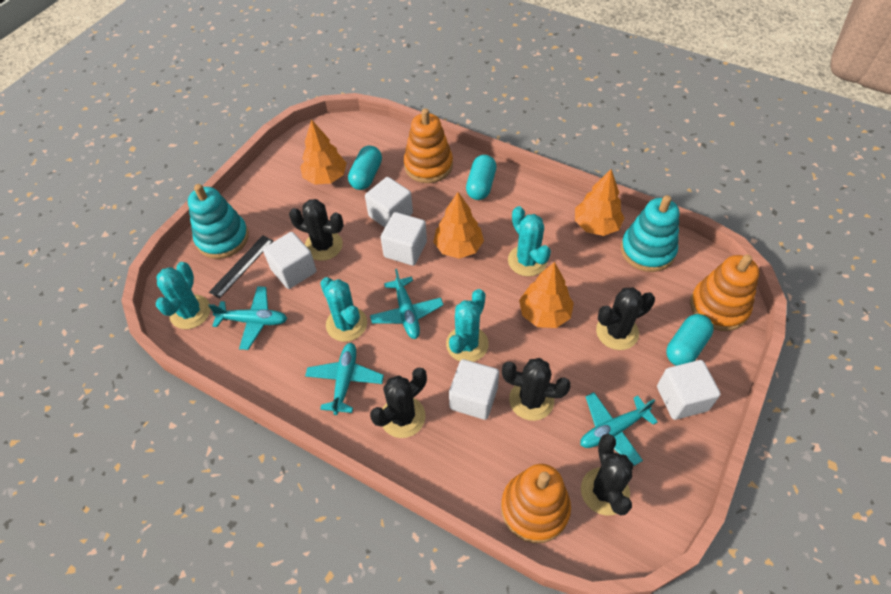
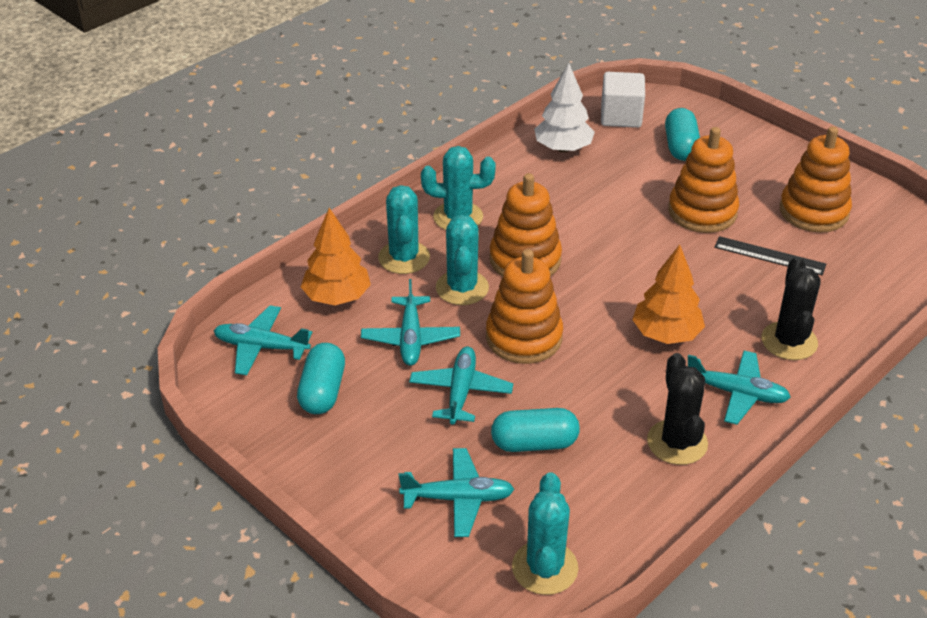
black cactus: [289,199,344,261] [370,367,427,438] [502,358,571,421] [581,434,633,516] [596,287,655,350] = 5 -> [647,353,708,465] [762,256,821,360] = 2
orange stacking toy: [404,108,453,183] [501,464,571,543] [690,254,759,331] = 3 -> [486,249,563,364] [489,173,562,277] [668,127,739,233] [780,126,852,233] = 4
orange tree: [300,119,347,185] [433,192,484,259] [519,262,574,328] [575,169,625,236] = 4 -> [301,208,371,305] [632,244,705,344] = 2
turquoise plane: [208,286,287,350] [305,343,384,415] [370,269,443,339] [580,392,658,466] = 4 -> [214,305,312,375] [361,279,460,366] [399,448,514,537] [409,347,513,425] [688,351,791,425] = 5
turquoise stacking toy: [188,184,249,259] [621,195,679,272] = 2 -> none = 0
white cube: [263,232,317,289] [365,177,413,227] [381,212,427,266] [449,359,499,420] [657,360,721,420] = 5 -> [601,72,645,128] = 1
white tree: none = 0 -> [534,63,595,152] = 1

